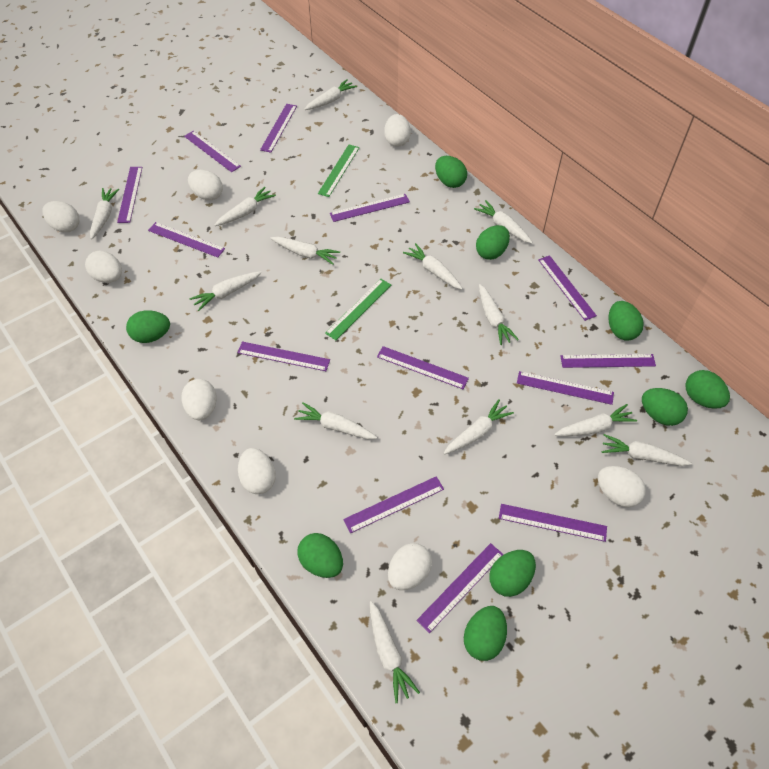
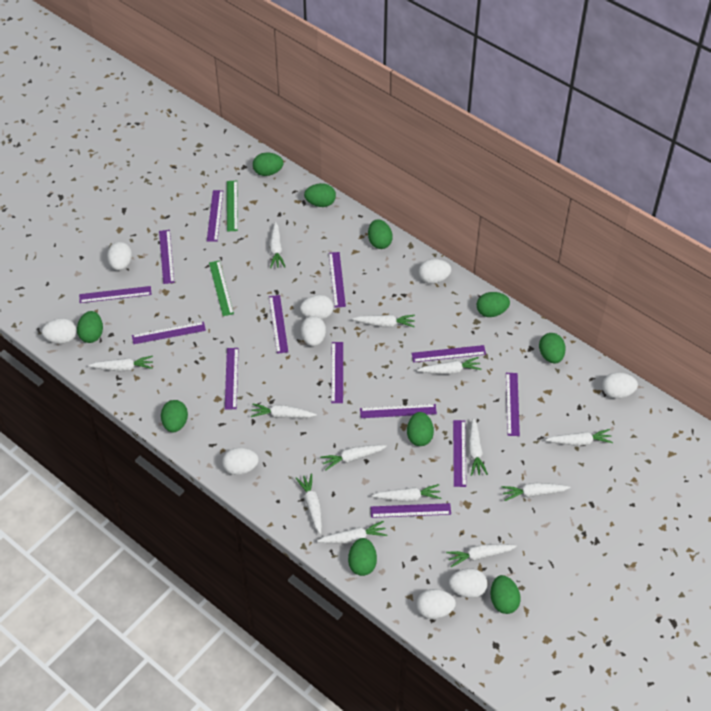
green egg: [126,310,170,343] [297,533,343,578] [435,156,467,188] [464,606,507,661] [476,225,510,260] [489,550,536,597] [609,301,644,341] [642,388,688,426] [685,370,730,409] = 9 -> [77,311,103,343] [161,400,188,432] [253,152,284,176] [304,183,336,207] [348,538,377,576] [368,219,393,249] [407,412,434,446] [477,292,510,317] [490,575,521,614] [539,333,566,363] = 10
white egg: [42,201,79,232] [85,251,122,283] [181,379,217,420] [188,170,223,200] [238,448,276,494] [384,114,411,147] [388,543,432,590] [598,466,646,507] = 8 -> [42,318,77,344] [107,242,132,271] [222,448,259,475] [300,295,333,319] [301,316,326,346] [416,589,456,619] [419,259,451,284] [449,568,487,598] [602,372,638,399] = 9

